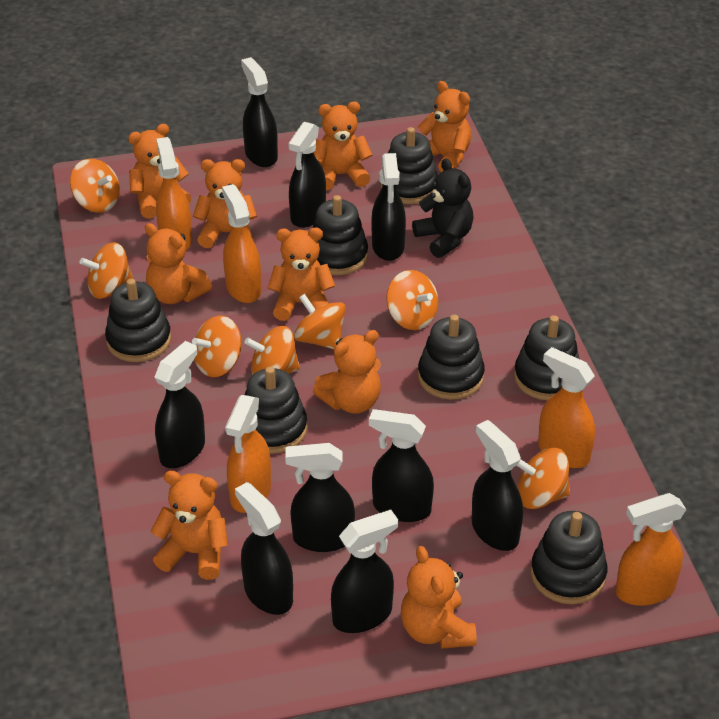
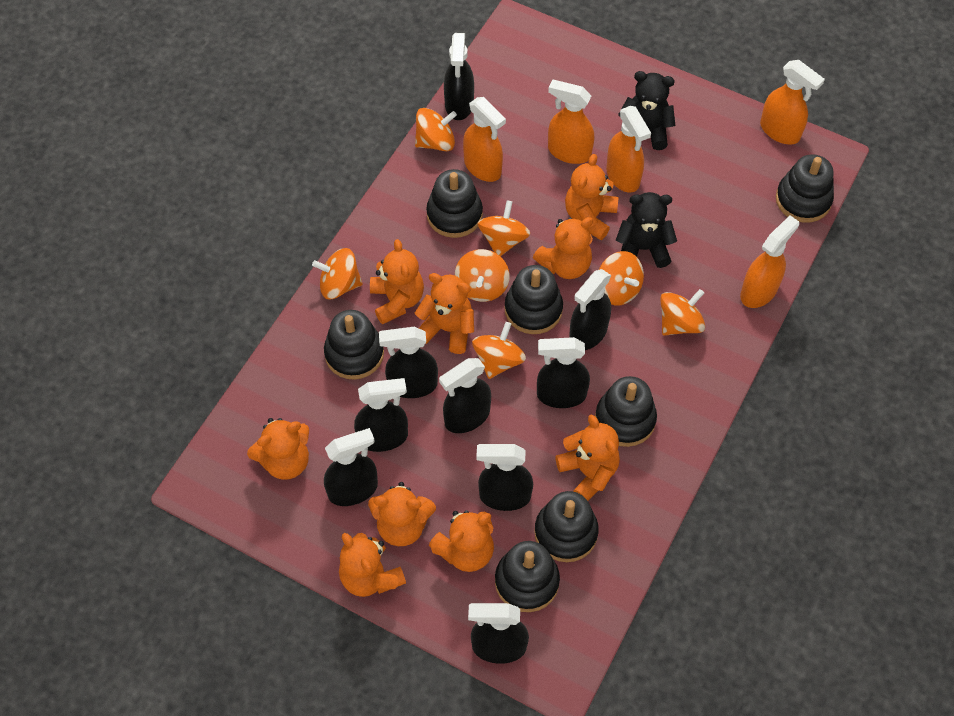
black teddy bear: [412,158,474,258] = 1 -> [616,192,677,268] [618,71,675,150] = 2

